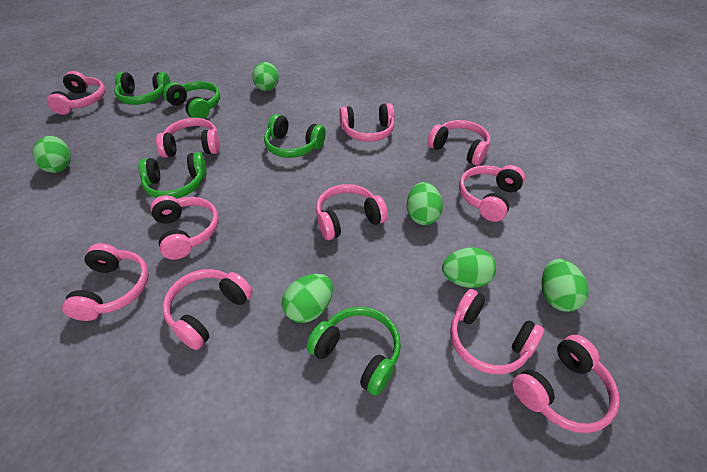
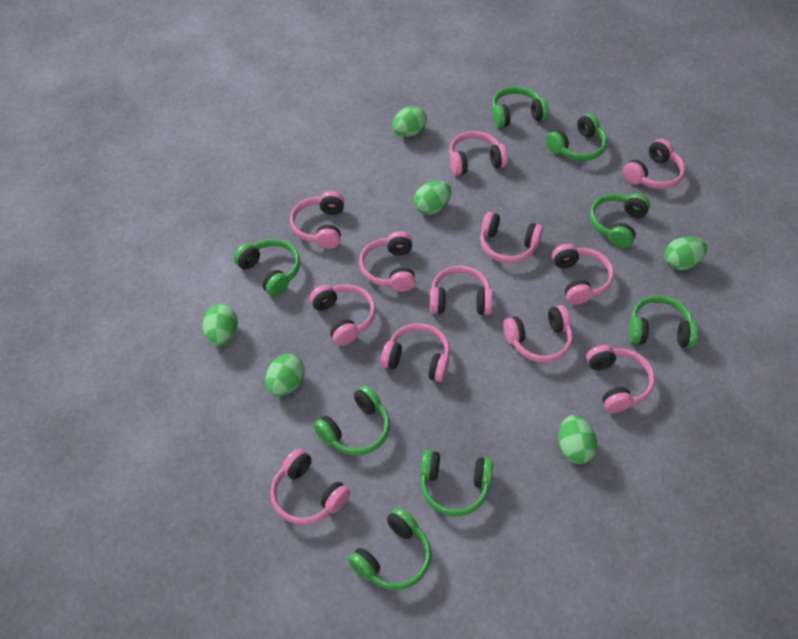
green headphones: [114,72,171,105] [138,152,207,199] [163,81,220,119] [264,114,326,158] [306,307,401,396] = 5 -> [234,239,300,297] [314,385,390,456] [348,507,431,590] [420,450,493,516] [492,86,549,128] [546,113,607,161] [590,193,650,248] [629,295,698,348] = 8
pink headphones: [47,71,105,115] [62,243,149,321] [150,195,219,260] [156,118,220,158] [163,269,253,350] [316,184,388,240] [339,103,395,142] [427,120,490,166] [450,289,545,374] [459,165,525,222] [512,335,620,433] = 11 -> [270,448,351,525] [290,191,344,249] [310,284,376,346] [359,231,416,292] [381,323,450,382] [430,266,493,315] [449,131,508,176] [480,212,543,263] [503,305,573,363] [552,244,614,305] [586,345,655,413] [623,139,685,189] = 12

